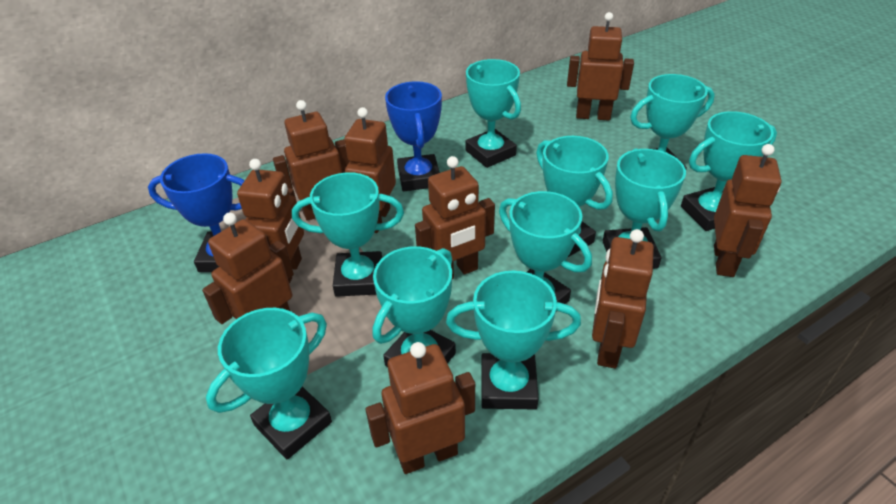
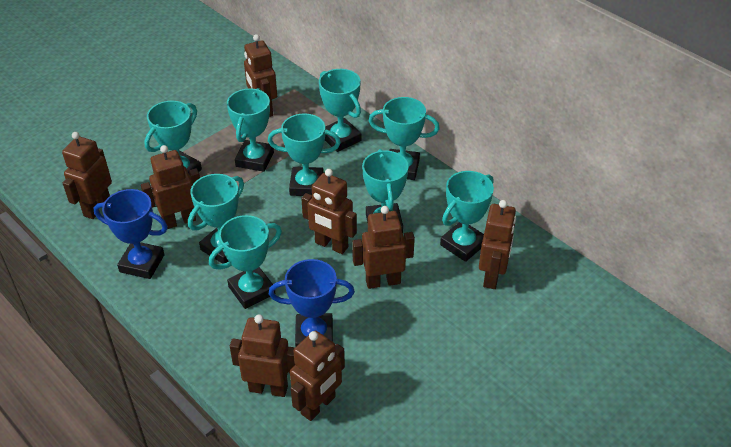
brown robot: [202,213,294,324] [237,159,304,284] [273,100,350,221] [344,107,396,233] [366,342,475,474] [415,156,495,279] [567,12,634,120] [592,229,654,368] [714,144,782,277] = 9 -> [62,132,112,219] [141,145,200,229] [230,314,295,397] [244,34,277,117] [290,330,345,421] [301,169,357,254] [352,206,415,289] [479,200,516,289] = 8
turquoise trophy: [206,308,332,459] [292,172,404,297] [373,246,456,367] [446,271,581,409] [465,59,521,168] [499,191,592,312] [536,136,613,258] [603,148,686,269] [630,74,715,169] [681,111,777,231] = 10 -> [144,101,202,173] [188,174,244,264] [209,215,282,309] [227,88,274,172] [268,114,341,196] [319,69,362,152] [362,149,408,233] [368,97,440,180] [440,171,494,262] = 9

